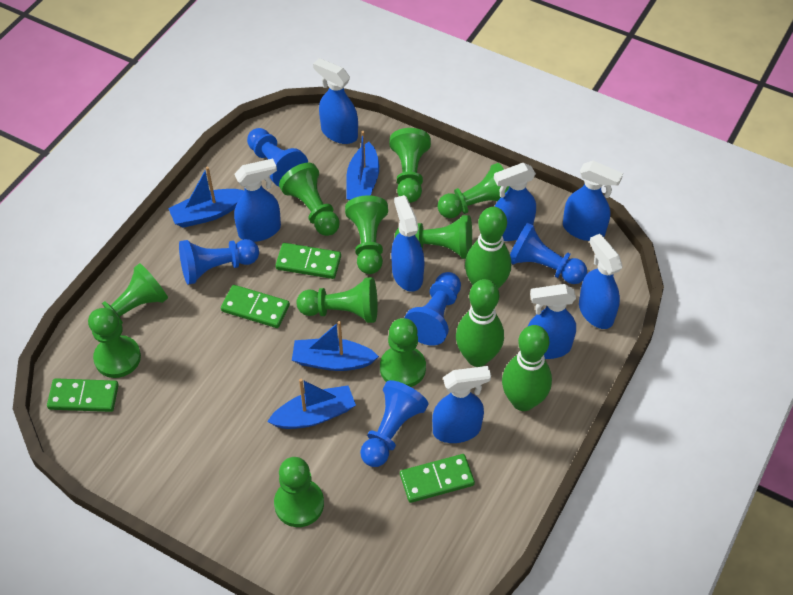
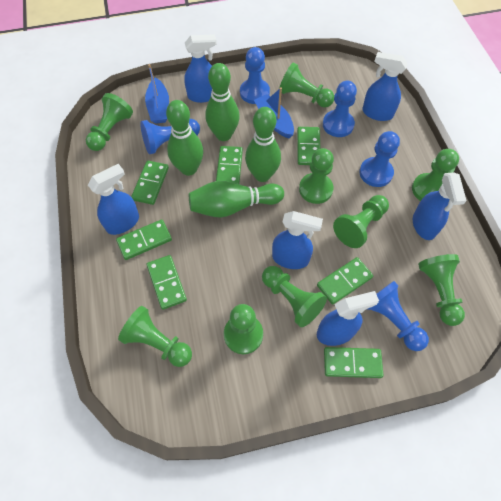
blue boat: [168,167,244,228] [267,379,356,429] [292,321,379,371] [346,131,379,201] = 4 -> [145,64,169,124] [254,87,294,138] = 2
blue spray bottle: [234,159,281,242] [313,58,358,144] [391,195,425,292] [432,366,491,443] [494,163,536,241] [528,284,576,359] [563,161,623,241] [579,234,623,329] = 8 -> [88,164,139,235] [184,34,217,103] [272,211,323,269] [317,291,379,346] [362,52,408,121] [413,173,467,240] = 6
green bowling pin: [456,279,504,367] [465,207,511,289] [502,325,552,411] = 3 -> [166,100,203,176] [189,181,284,218] [206,63,240,141] [245,107,281,182] = 4
green domino: [47,378,119,412] [221,285,290,328] [275,243,341,279] [400,454,475,503] = 4 -> [116,220,172,260] [131,161,169,205] [147,255,187,310] [216,146,243,184] [297,127,321,165] [317,257,373,305] [324,347,383,378] = 7
green pawn: [88,263,168,330] [90,308,141,378] [274,457,324,527] [279,163,340,236] [297,277,378,323] [345,195,388,274] [380,318,426,387] [390,128,431,203] [395,215,472,259] [437,163,510,218] = 10 -> [86,93,133,151] [118,306,192,367] [224,304,263,354] [262,266,327,327] [279,63,334,108] [299,148,334,204] [333,195,389,248] [412,149,459,201] [418,254,465,326] = 9

